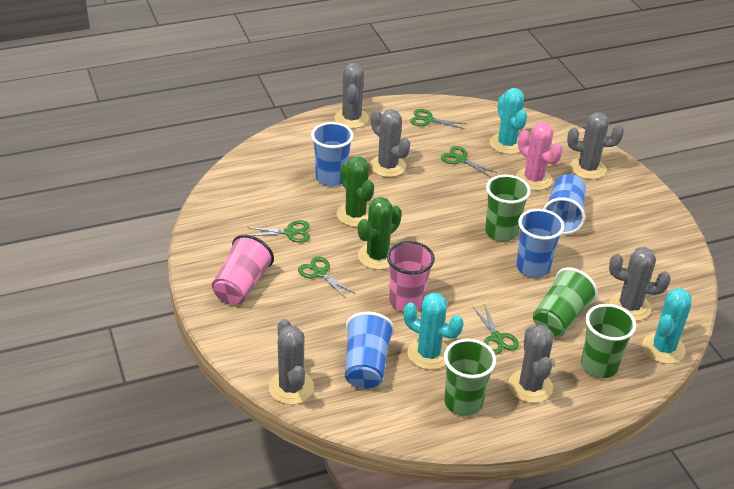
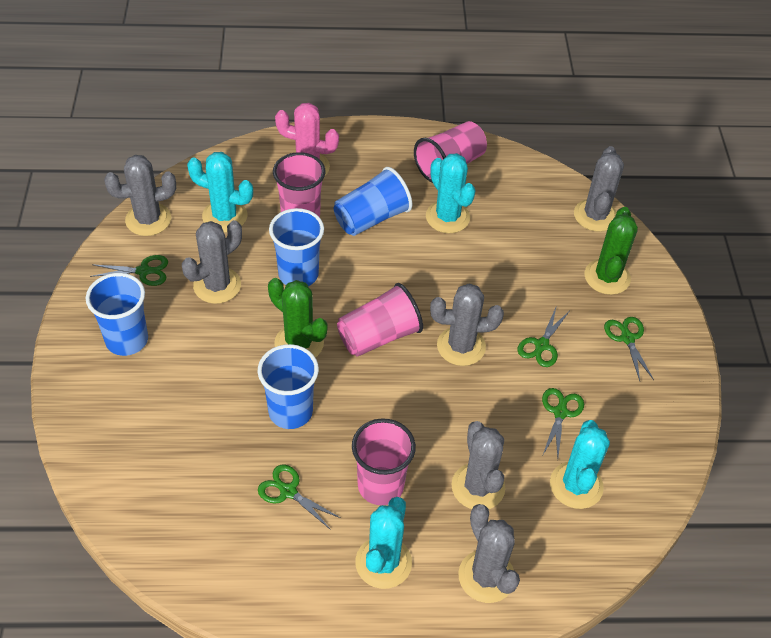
green cup: [444,339,496,416] [485,175,531,241] [533,267,598,337] [581,304,636,378] = 4 -> none = 0
pink cup: [212,235,274,305] [387,241,435,312] = 2 -> [273,152,325,217] [337,283,423,357] [352,418,416,505] [414,121,487,183] = 4
turquoise cactus: [404,293,464,370] [490,88,527,154] [642,288,691,364] = 3 -> [187,152,253,232] [355,497,412,589] [426,153,476,233] [550,420,610,509] = 4

